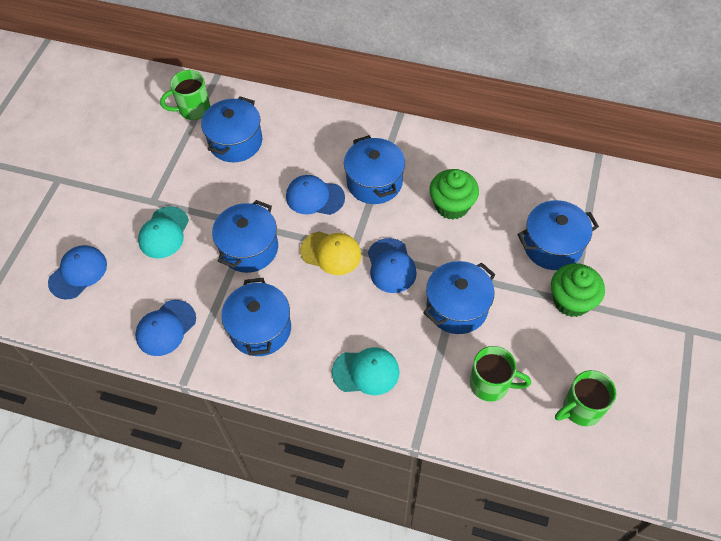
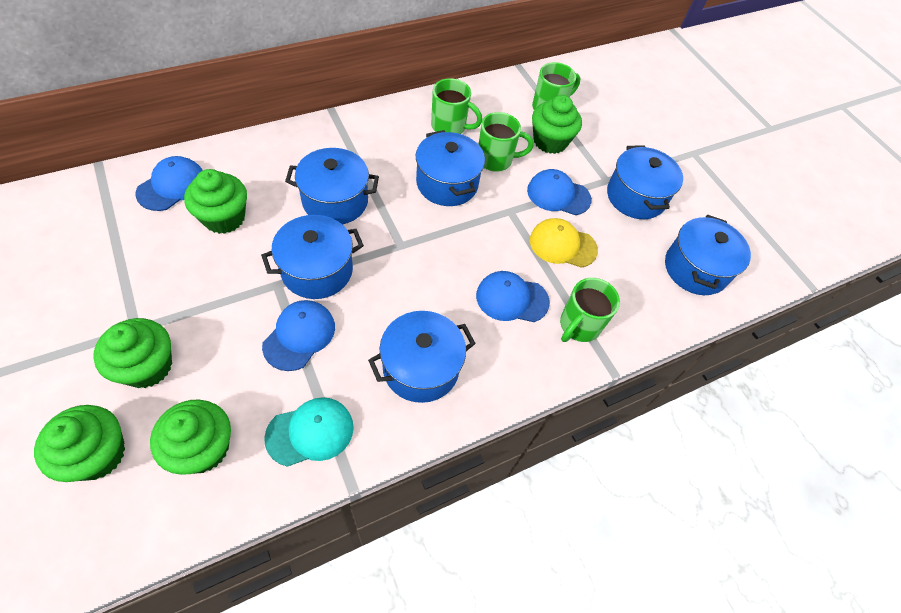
green cupcake: [429,169,479,220] [551,263,605,317] = 2 -> [34,405,125,482] [93,318,172,388] [150,399,231,475] [184,169,247,234] [532,95,582,154] = 5
green mug: [160,70,210,120] [470,346,531,402] [555,370,616,426] = 3 -> [431,78,482,134] [478,112,533,172] [532,62,580,110] [560,278,620,342] = 4
turquoise cap: [138,206,189,259] [332,347,400,395] = 2 -> [264,397,354,467] = 1

